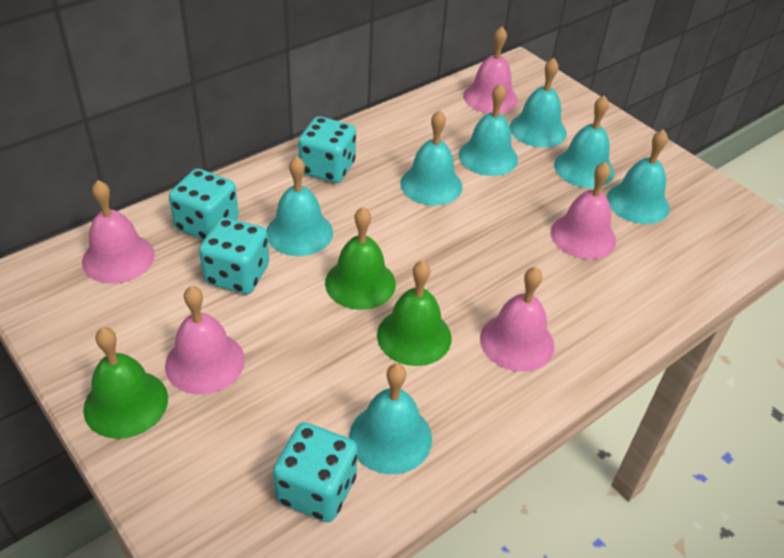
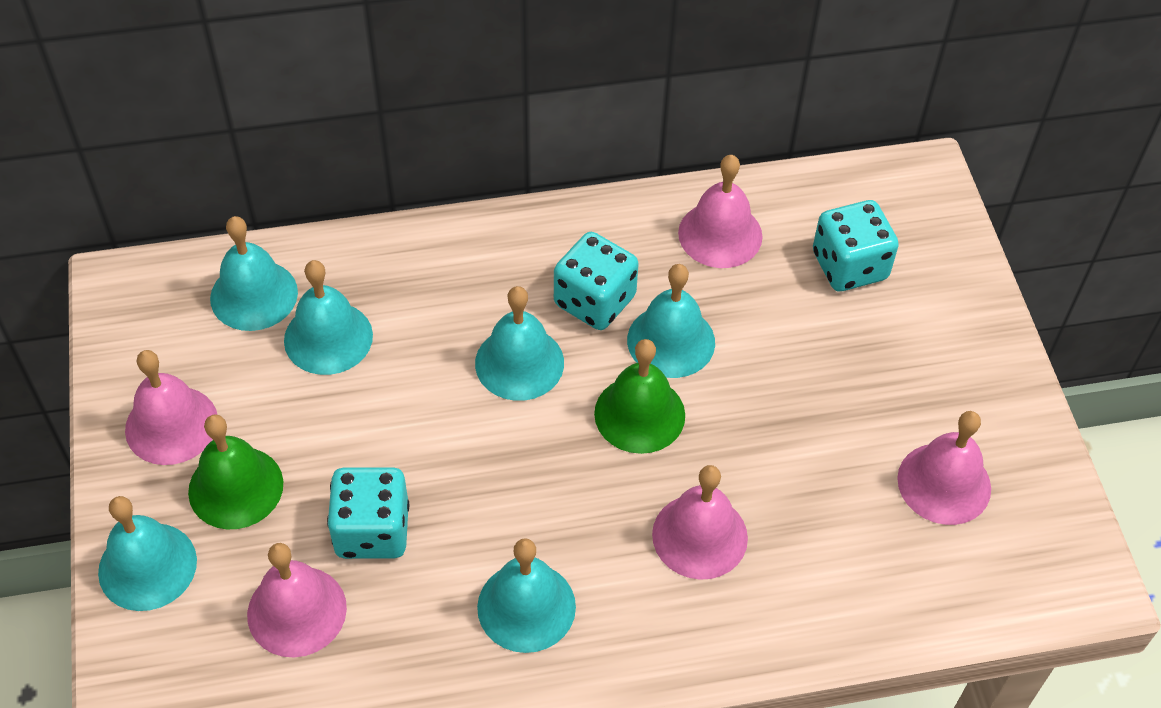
green bell: [83,327,168,439] [325,207,396,310] [377,261,451,366] = 3 -> [188,414,283,529] [594,339,685,454] = 2
turquoise bell: [266,156,333,256] [349,364,432,474] [400,110,462,206] [459,84,518,176] [510,58,567,148] [554,95,614,188] [607,129,669,224] = 7 -> [98,496,197,611] [210,216,298,331] [284,260,373,375] [475,286,564,401] [477,538,576,653] [627,264,715,378] = 6
turquoise dice: [169,169,239,240] [199,217,269,294] [273,422,358,522] [298,116,356,183] = 4 -> [327,467,409,559] [554,232,639,330] [813,200,899,291] = 3

